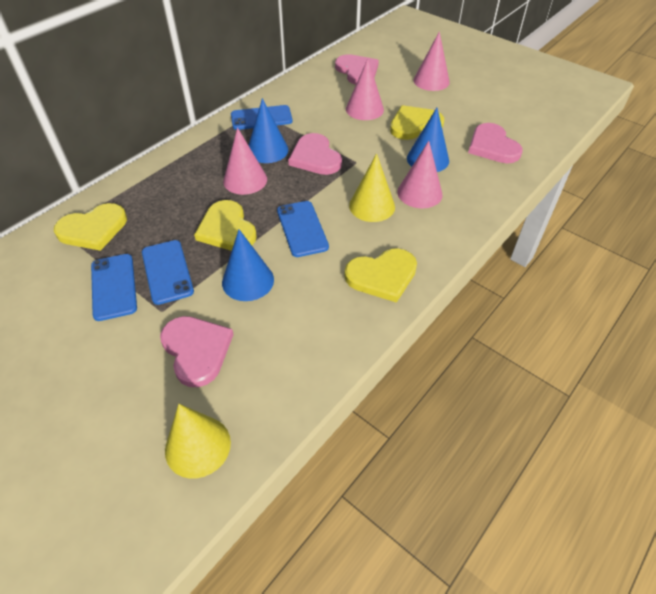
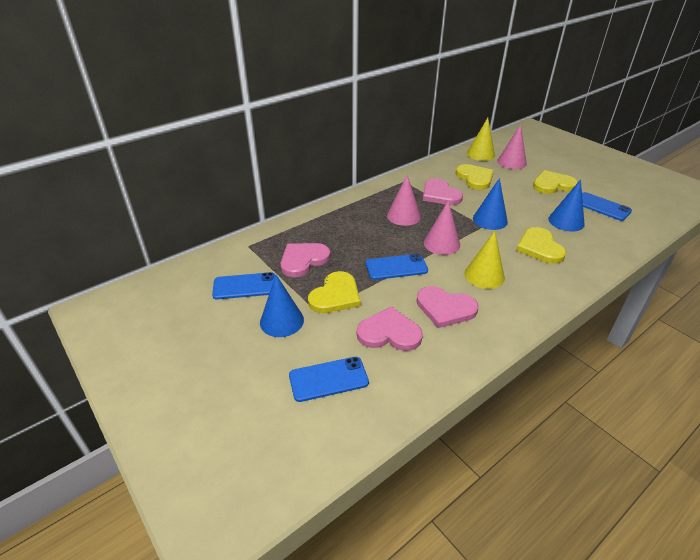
pink cone: [223,128,267,195] [346,59,384,120] [397,141,443,208] [413,31,450,91] = 4 -> [387,174,421,226] [424,200,460,255] [497,125,527,169] = 3

